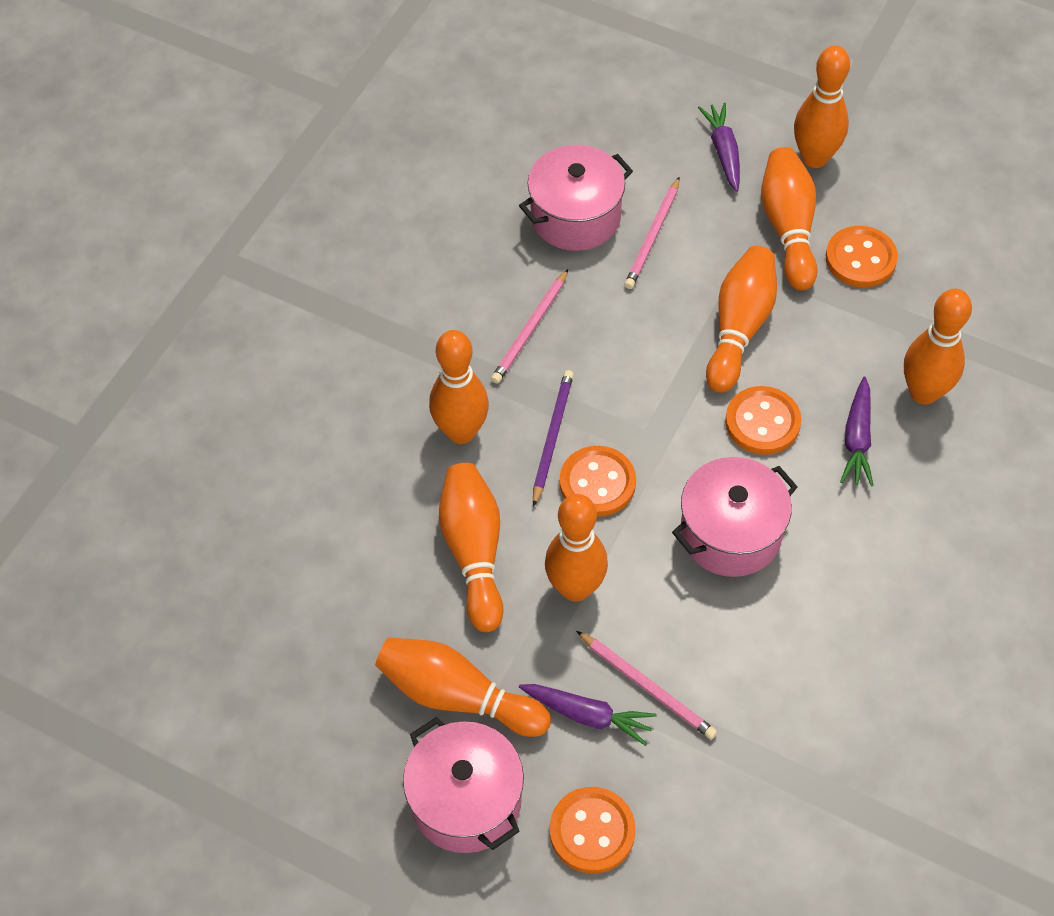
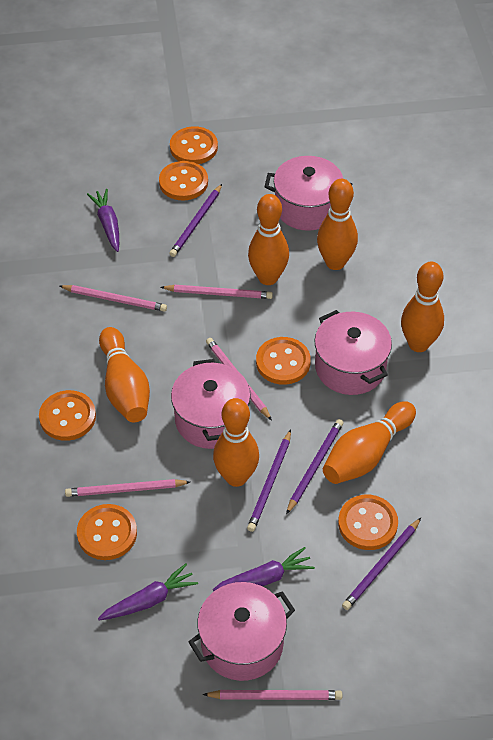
orange bowling pin: [375,637,551,737] [429,330,489,444] [439,463,503,632] [545,494,608,602] [706,246,777,393] [761,147,817,290] [794,45,850,168] [904,288,972,405] = 8 -> [99,327,150,422] [213,398,259,487] [248,194,289,285] [317,179,358,270] [323,401,416,484] [401,262,444,352] = 6
orange button: [550,787,636,874] [560,446,636,517] [725,386,802,455] [826,226,898,287] = 4 -> [39,390,96,441] [77,504,137,560] [159,161,208,200] [170,126,218,164] [256,337,311,385] [338,495,398,550] = 6
pink pencil: [491,269,568,384] [576,631,717,739] [624,177,680,289] = 3 -> [60,285,167,312] [65,479,190,497] [160,285,273,299] [203,690,342,700] [206,338,272,420] = 5
pink pot: [403,717,524,853] [519,145,633,251] [672,457,798,577] = 3 -> [171,359,251,449] [189,582,295,681] [265,156,352,231] [314,310,392,395] = 4
purple pencil: [533,370,574,507] = 1 -> [169,184,222,257] [247,430,291,532] [286,419,344,514] [342,518,421,610] = 4

